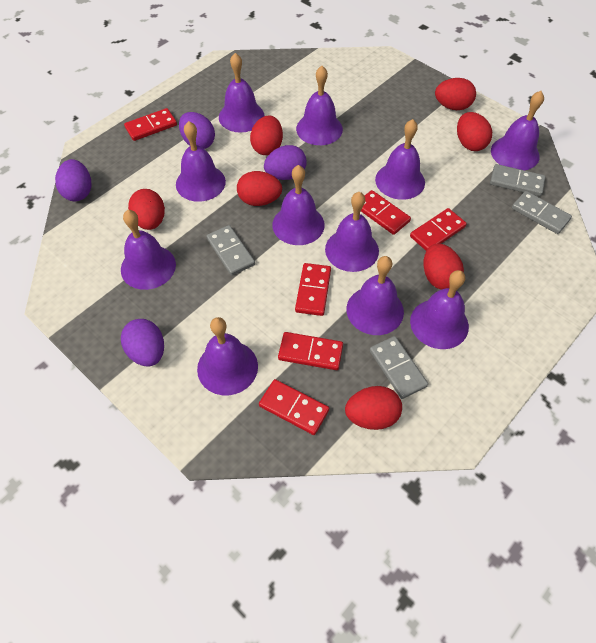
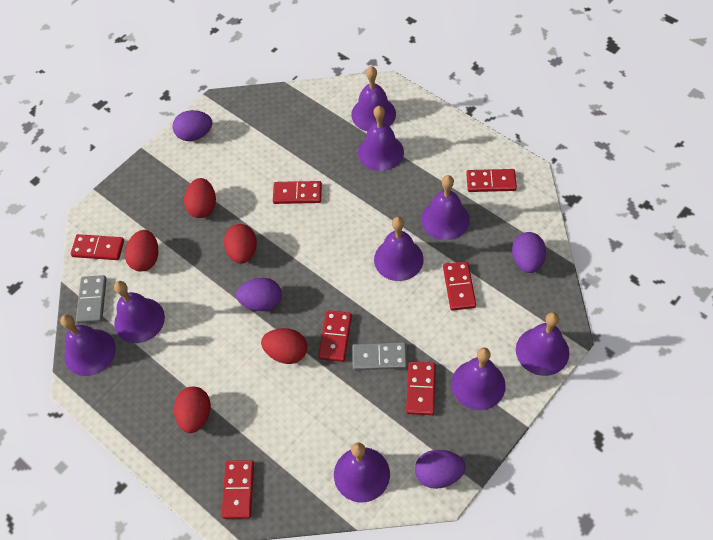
grey domino: [206,225,255,276] [370,336,428,399] [490,164,545,196] [512,191,572,234] = 4 -> [76,275,107,323] [352,342,407,370] = 2
purple bell: [121,210,176,290] [176,121,226,202] [197,317,258,395] [219,53,264,133] [272,165,325,245] [296,66,343,145] [325,192,379,272] [346,256,404,335] [375,119,425,200] [410,270,469,349] [491,91,544,170] = 11 -> [60,314,116,376] [114,281,165,343] [334,442,390,502] [351,66,396,131] [358,106,404,171] [374,217,424,281] [421,175,470,240] [451,347,506,410] [516,312,569,376] = 9
red domino: [124,108,177,141] [259,379,329,435] [278,332,343,370] [295,263,331,316] [361,190,411,235] [410,208,467,251] = 6 -> [71,234,124,260] [221,460,254,519] [273,181,322,204] [318,310,352,362] [406,361,436,415] [443,261,476,311] [466,169,517,192] = 7
red egg: [128,189,165,230] [237,171,282,206] [250,116,283,155] [345,386,402,430] [424,243,464,290] [435,78,476,110] [457,112,492,151] = 7 -> [125,230,158,272] [174,387,211,433] [184,178,216,218] [224,224,257,264] [261,328,307,364] = 5

